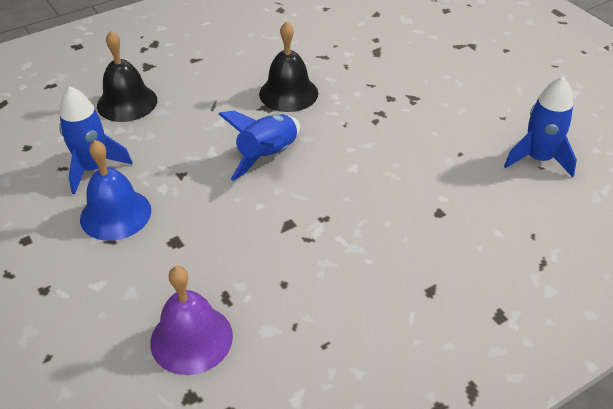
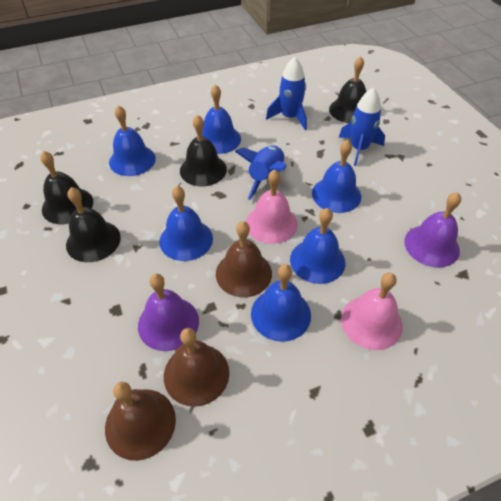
black bell: [97,31,157,122] [259,21,318,112] = 2 -> [40,151,93,224] [66,187,121,262] [180,115,227,186] [329,56,366,123] = 4
blue bell: [80,140,151,241] = 1 -> [109,105,156,176] [159,186,213,261] [202,84,241,154] [251,264,311,342] [290,208,345,284] [312,140,361,213] = 6
brown bell: none = 0 -> [105,382,176,461] [164,328,229,407] [216,221,272,297] = 3
pink bell: none = 0 -> [246,169,298,244] [341,273,403,350] = 2
purple bell: [150,266,233,375] = 1 -> [138,274,199,351] [404,192,461,268] = 2

